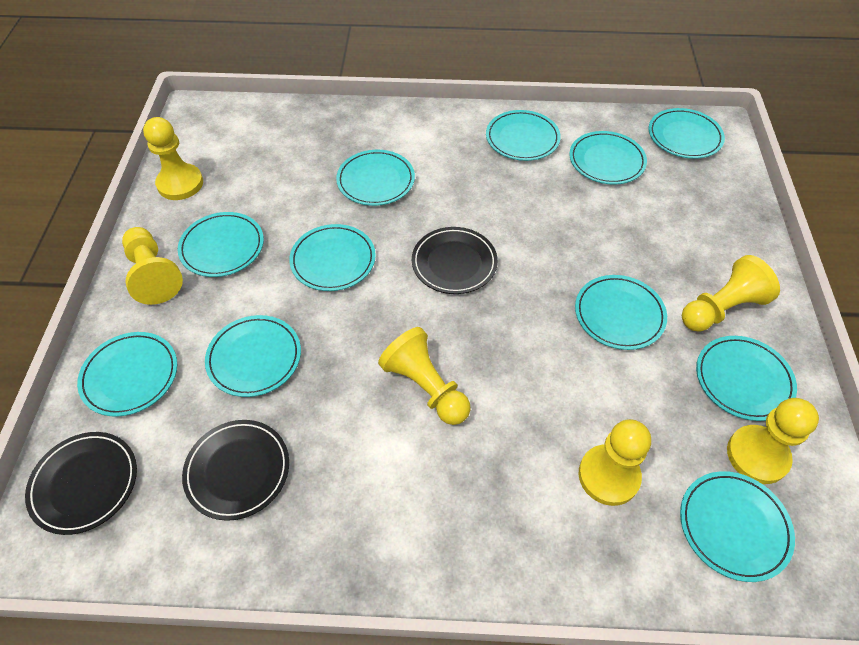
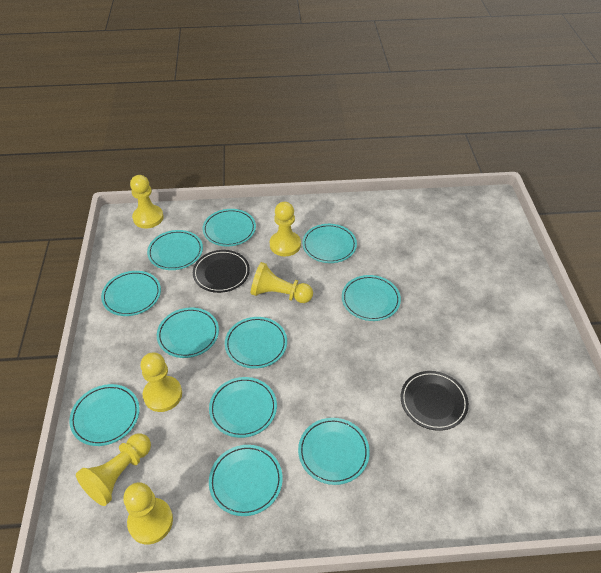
black plate: [25,432,137,535] [182,420,289,521] [412,227,498,294] = 3 -> [193,250,250,293] [401,371,469,431] = 2

